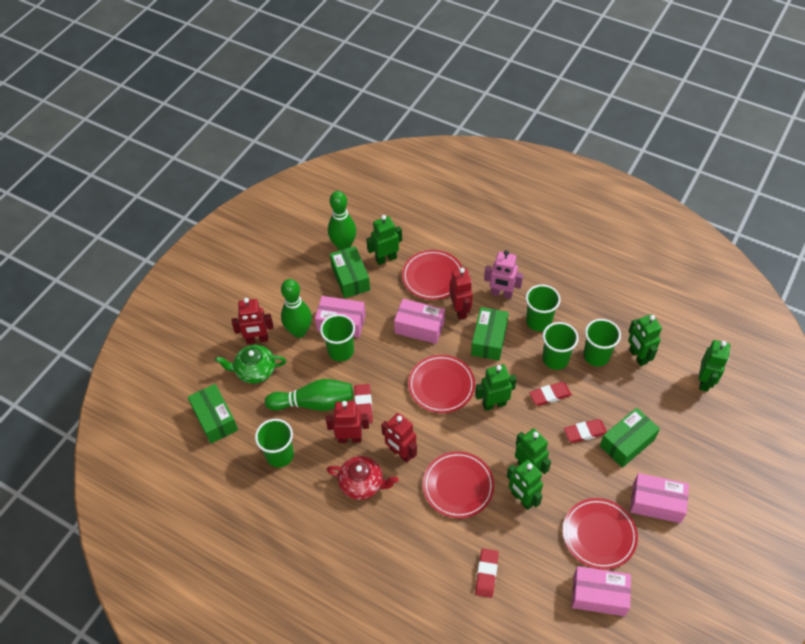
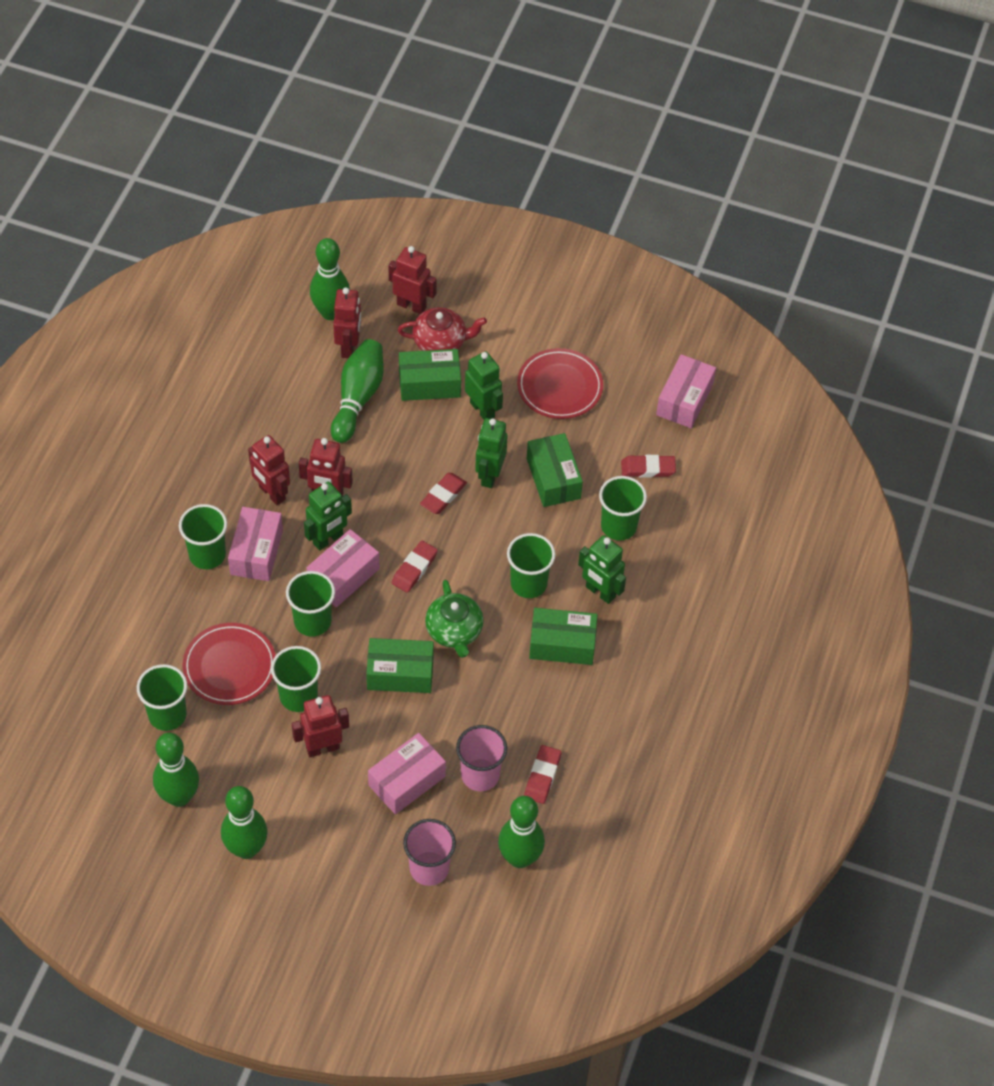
green bowling pin: [265,379,353,411] [281,279,312,338] [328,191,357,250] = 3 -> [153,733,199,807] [221,786,268,859] [310,238,350,320] [331,339,384,443] [498,796,545,868] = 5
green cup: [255,419,294,468] [320,314,355,361] [526,284,561,332] [542,322,579,370] [583,319,621,367] = 5 -> [137,664,187,731] [179,504,227,569] [271,646,321,712] [286,571,335,637] [507,533,556,598] [599,476,647,541] = 6
green robot: [366,215,402,265] [475,364,517,411] [507,459,543,510] [515,428,551,474] [628,314,662,366] [699,340,730,392] = 6 -> [304,482,352,550] [465,351,503,420] [475,418,508,488] [578,535,626,604] = 4
pink cup: none = 0 -> [403,819,456,886] [456,725,507,791] = 2
pink robot: [484,250,523,299] = 1 -> none = 0
red plate: [402,250,463,300] [408,355,475,413] [423,451,494,518] [563,498,638,570] = 4 -> [183,623,276,705] [517,348,603,419] = 2
red robot: [232,298,274,344] [326,401,369,443] [381,413,417,463] [449,268,473,320] = 4 -> [248,435,290,505] [292,695,349,757] [299,438,353,496] [333,288,361,358] [389,246,437,314] = 5

